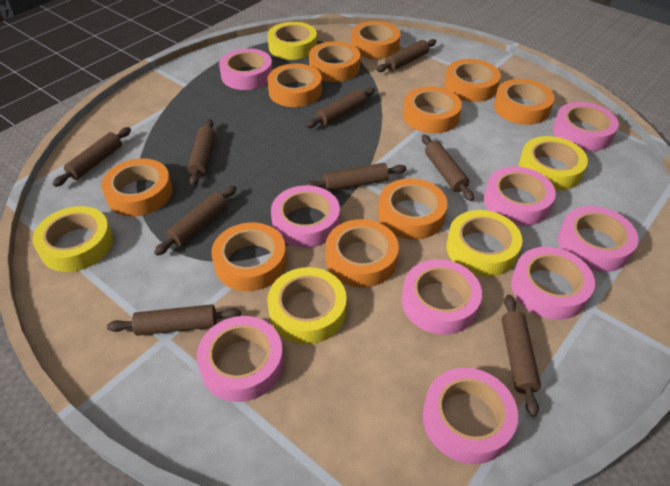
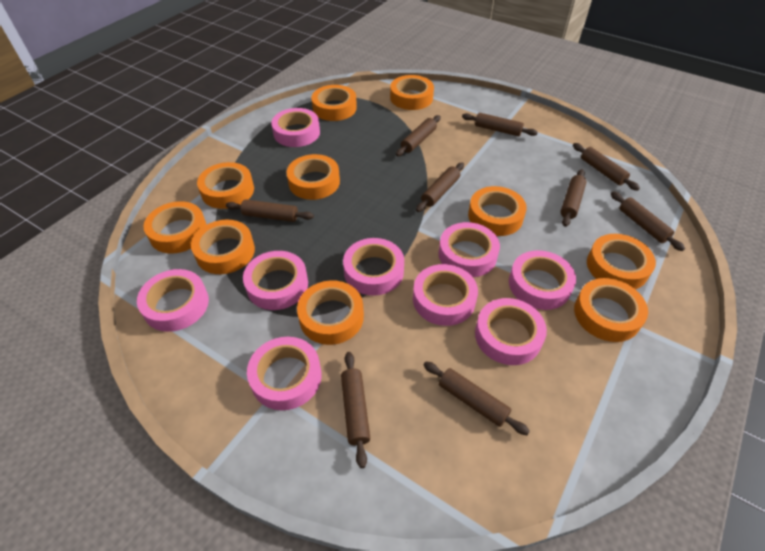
yellow tape: [33,206,113,272] [268,22,317,60] [268,267,347,344] [446,210,523,277] [519,136,588,191] = 5 -> none = 0

